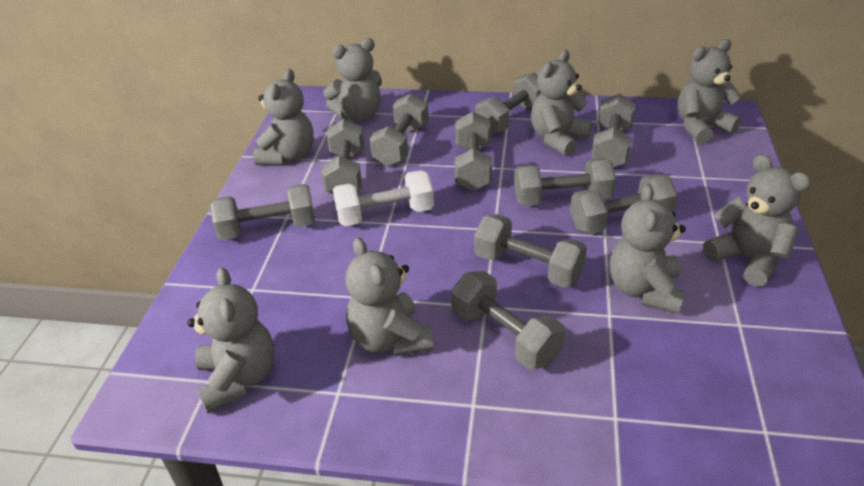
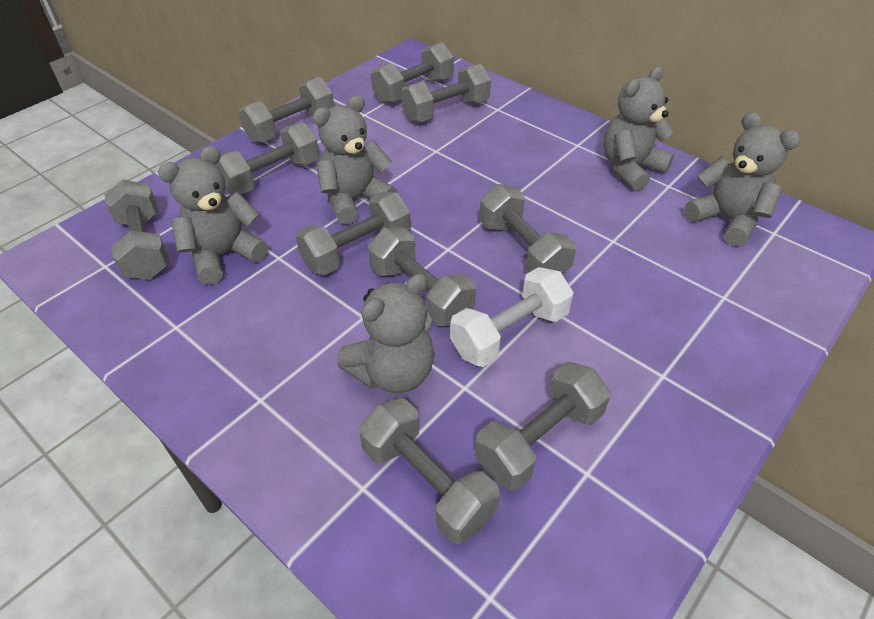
grey teddy bear: [187,267,275,413] [253,69,314,165] [323,38,382,121] [345,237,433,356] [531,50,592,156] [610,184,686,314] [678,39,742,144] [703,155,811,287] = 8 -> [158,146,268,285] [312,95,397,224] [337,274,435,393] [604,66,674,191] [684,112,800,246] = 5

